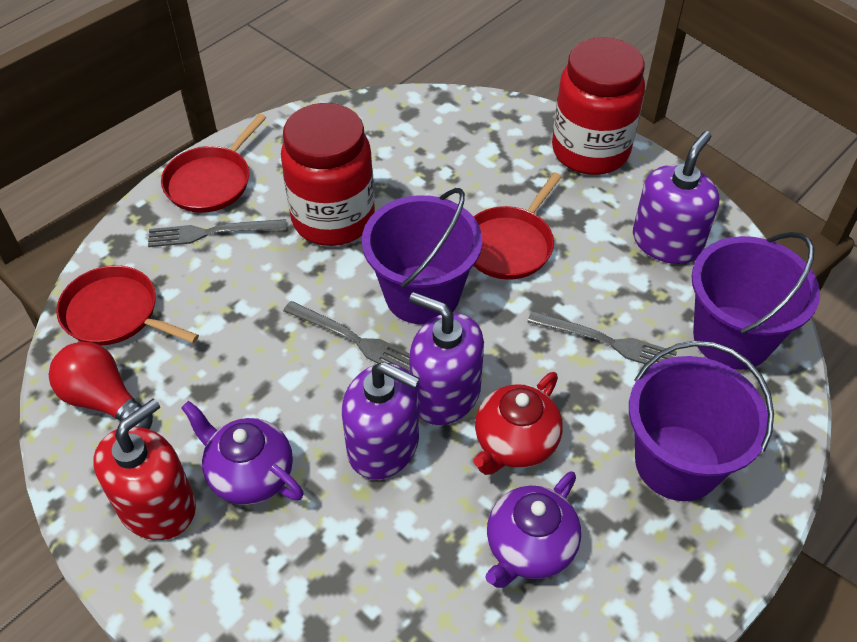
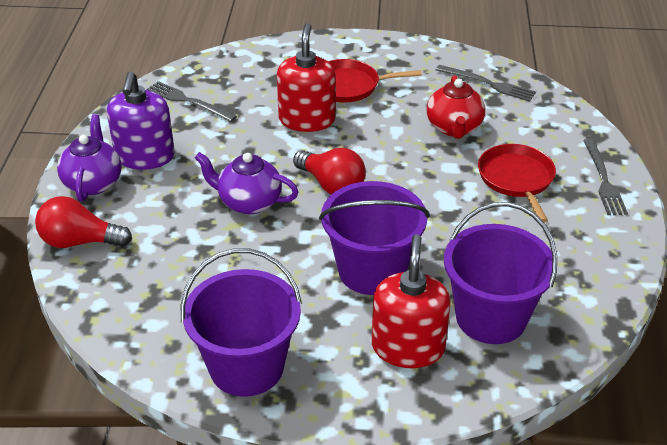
purple soap dispenser: [342,362,420,480] [409,292,484,425] [633,131,719,264] = 3 -> [107,71,175,170] = 1
red jar: [281,103,375,246] [552,37,645,175] = 2 -> none = 0
red light bulb: [49,342,153,429] = 1 -> [35,196,132,248] [293,148,366,195] = 2
red pan: [56,265,199,345] [161,114,266,213] [473,172,562,280] = 3 -> [328,59,422,102] [478,144,556,223] = 2
red soap dispenser: [93,399,196,540] = 1 -> [277,23,336,132] [372,235,451,368] = 2

